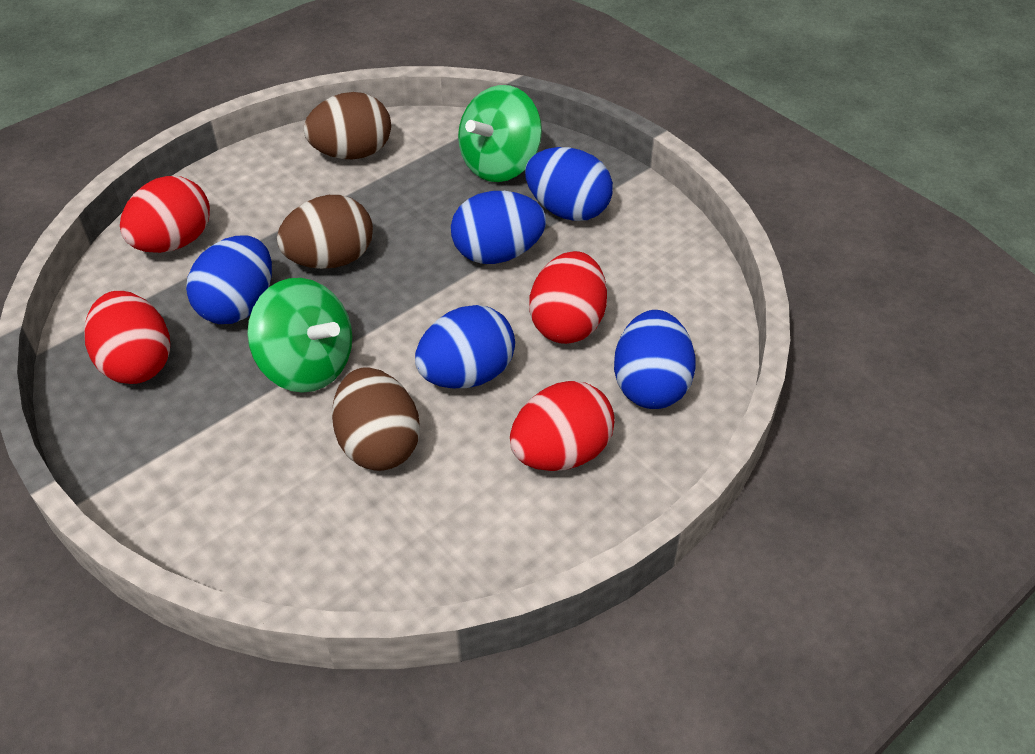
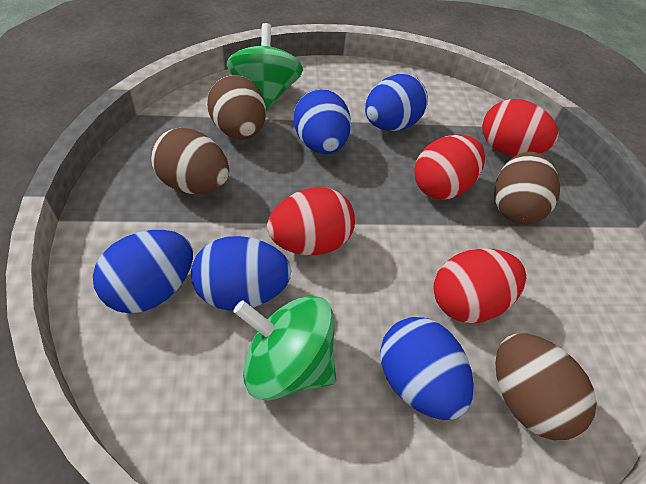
brown egg: [277,195,373,269] [304,92,391,159] [332,367,420,471] = 3 -> [151,128,229,194] [207,75,266,140] [494,152,560,224] [495,333,597,440] = 4

